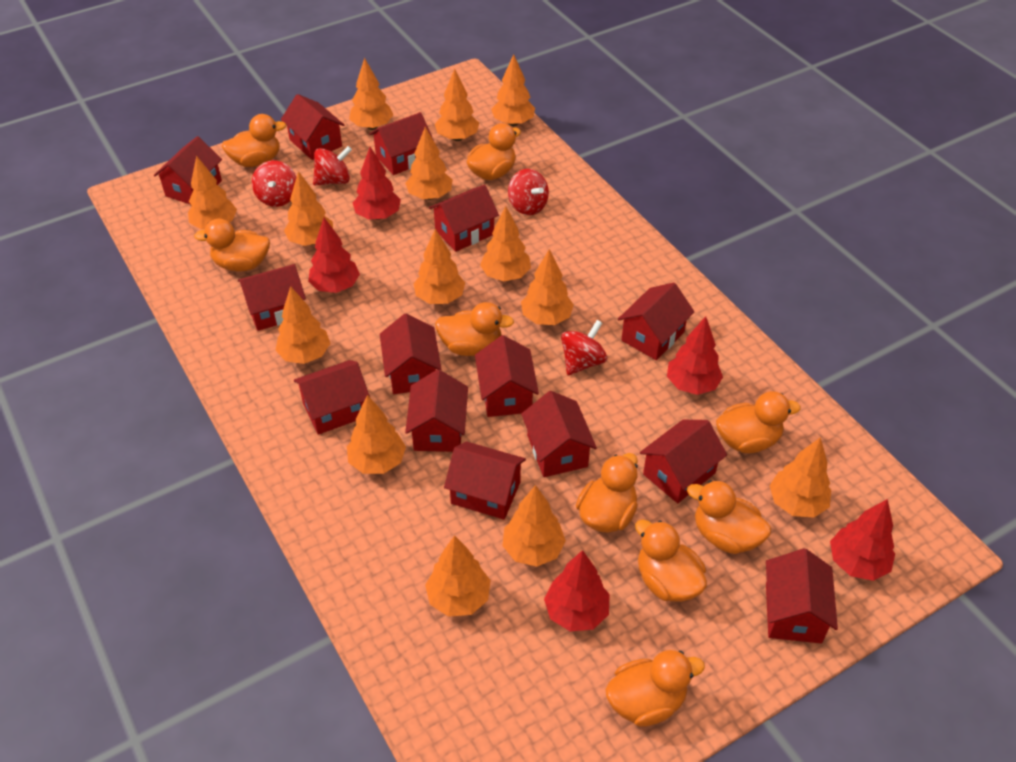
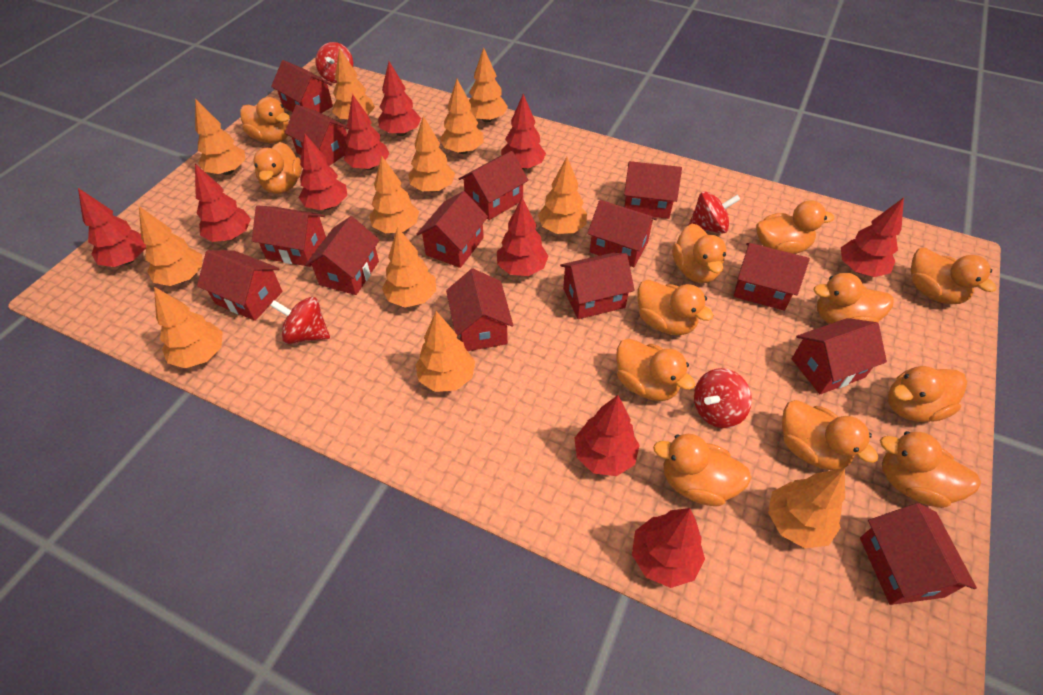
orange duck: [194,219,270,272] [222,114,286,167] [435,302,514,356] [467,123,521,180] [576,453,638,533] [605,650,705,727] [635,520,707,602] [687,480,771,554] [716,391,801,453] = 9 -> [240,97,290,143] [253,142,302,194] [616,339,695,401] [638,279,714,335] [653,434,752,506] [672,224,726,283] [756,200,834,254] [782,400,878,471] [814,273,894,324] [880,431,981,508] [888,366,967,422] [911,248,996,304] = 12
orange tree: [188,156,237,229] [275,286,331,364] [284,171,333,246] [347,395,406,474] [349,57,394,130] [405,127,453,200] [413,228,465,304] [425,535,491,617] [435,69,479,141] [480,206,531,281] [491,54,535,126] [502,485,566,567] [521,249,574,325] [770,437,831,518] = 14 -> [139,206,202,286] [154,287,223,368] [195,99,245,175] [332,48,375,119] [369,156,419,233] [382,227,436,307] [408,116,455,192] [416,311,475,392] [440,79,483,154] [469,48,508,122] [538,157,587,234] [768,468,845,548] = 12
red tree: [308,218,360,293] [353,147,401,220] [544,550,610,632] [667,316,723,395] [830,499,895,581] = 5 -> [78,188,146,267] [195,164,251,242] [299,133,347,210] [344,94,390,170] [378,61,421,136] [497,198,549,276] [501,94,546,170] [575,395,640,476] [632,508,705,588] [841,197,904,277] = 10

